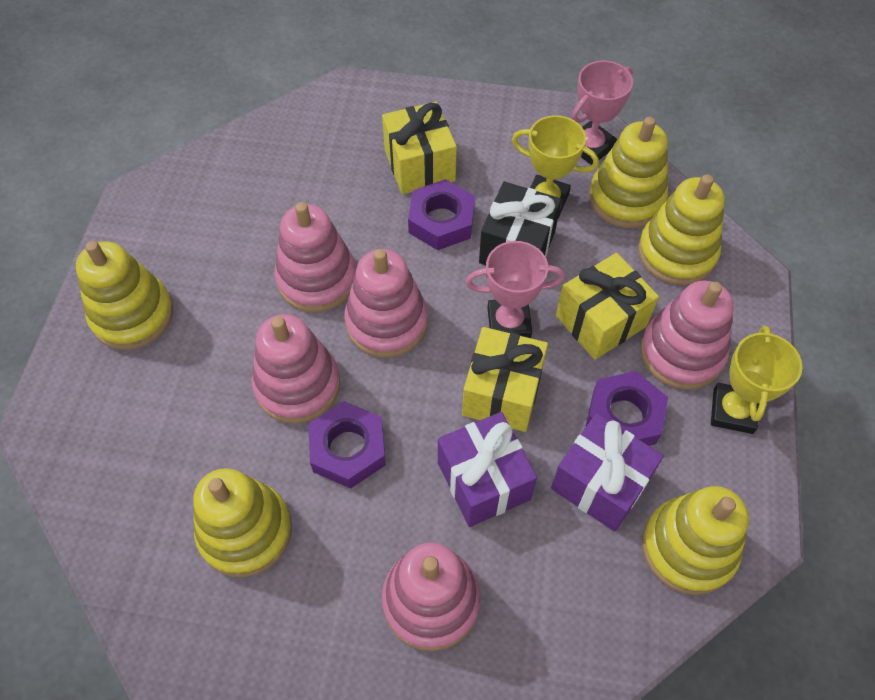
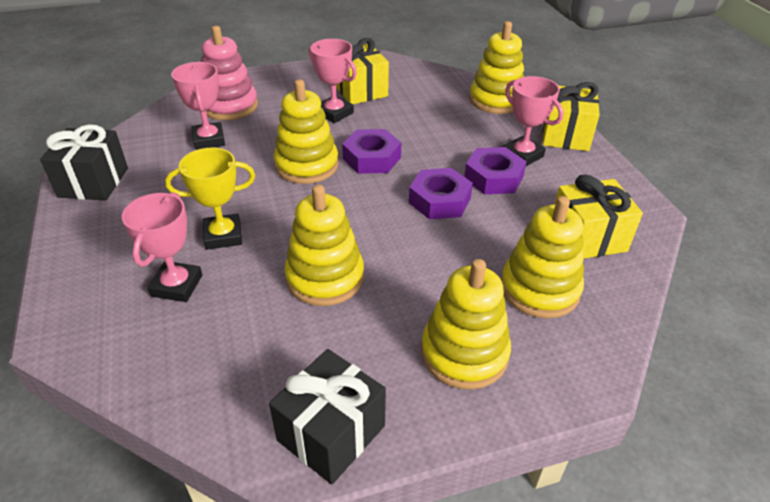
black gift: [479,182,561,265] = 1 -> [40,124,128,201] [269,349,386,485] = 2
pink stacking toy: [252,314,340,423] [275,202,356,312] [344,249,428,358] [382,543,481,651] [640,280,734,390] = 5 -> [201,26,258,120] = 1
pink trophy: [466,241,565,338] [572,61,633,165] = 2 -> [122,192,202,302] [171,62,225,150] [309,39,357,123] [503,76,563,166] = 4
purple gift: [438,412,537,527] [551,413,664,531] = 2 -> none = 0
yellow trophy: [512,115,599,219] [711,325,802,434] = 2 -> [165,147,255,250] = 1

